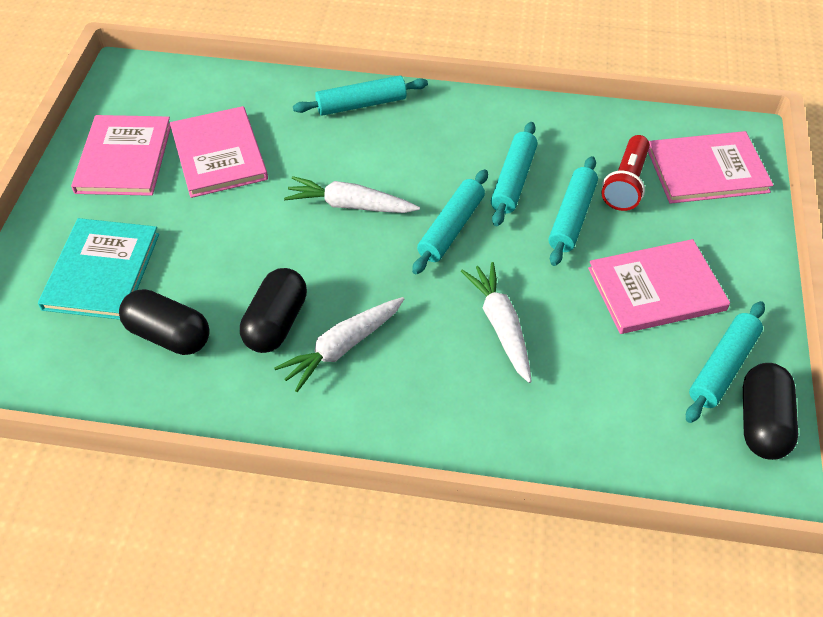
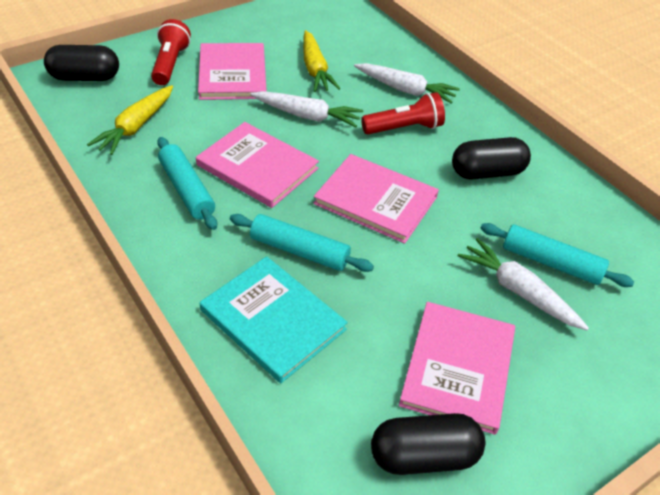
red flashlight: [601,135,650,211] = 1 -> [151,19,191,85] [361,92,445,134] = 2
turquoise rolling pin: [293,75,428,116] [412,169,488,274] [491,122,538,226] [548,156,598,266] [686,301,765,423] = 5 -> [157,137,217,230] [230,214,374,272] [480,223,634,287] = 3
yellow carrot: none = 0 -> [87,85,173,155] [303,30,340,92] = 2

